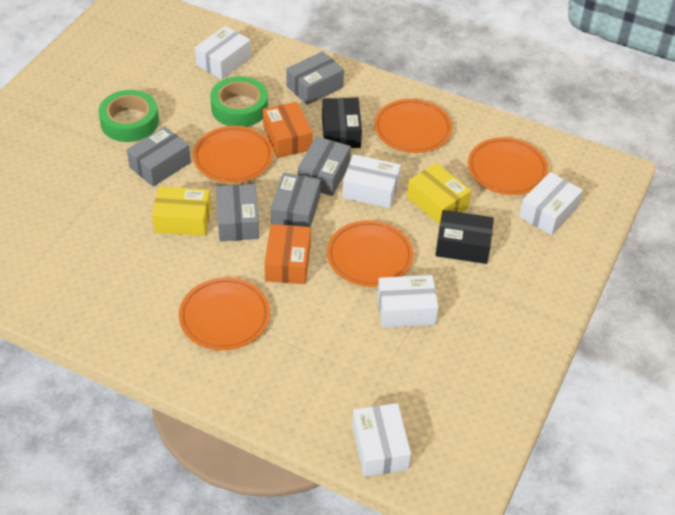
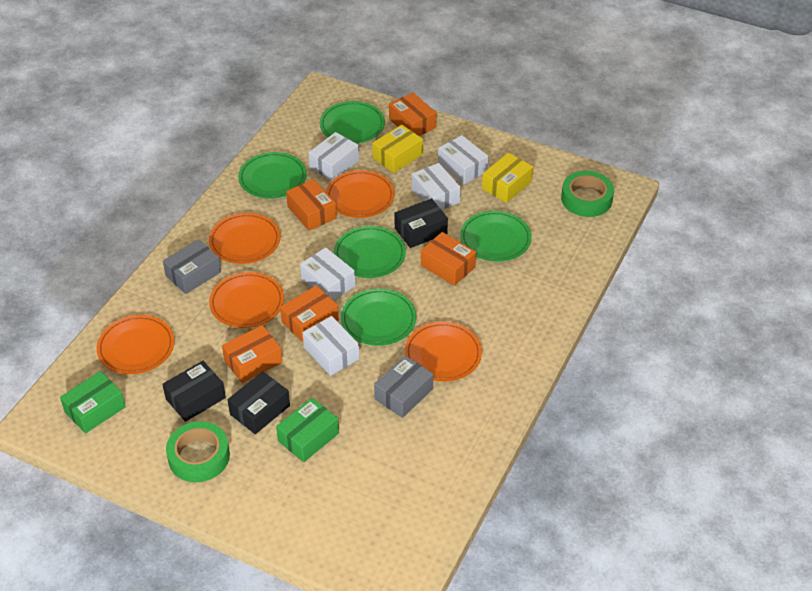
black box: [322,98,362,148] [435,210,494,264] = 2 -> [162,361,226,422] [228,371,290,434] [395,198,448,248] = 3
green box: none = 0 -> [60,371,126,434] [276,398,339,462] = 2
green plate: none = 0 -> [238,152,307,199] [320,101,385,144] [334,226,406,278] [341,288,416,346] [460,211,532,262] = 5
grey box: [127,126,191,187] [216,184,259,241] [270,173,321,227] [286,51,344,105] [298,136,351,196] = 5 -> [163,239,221,294] [374,356,433,418] = 2
orange box: [263,102,312,158] [264,224,311,284] = 2 -> [222,325,282,383] [280,285,339,342] [286,179,337,231] [389,92,436,136] [421,232,476,286] = 5

